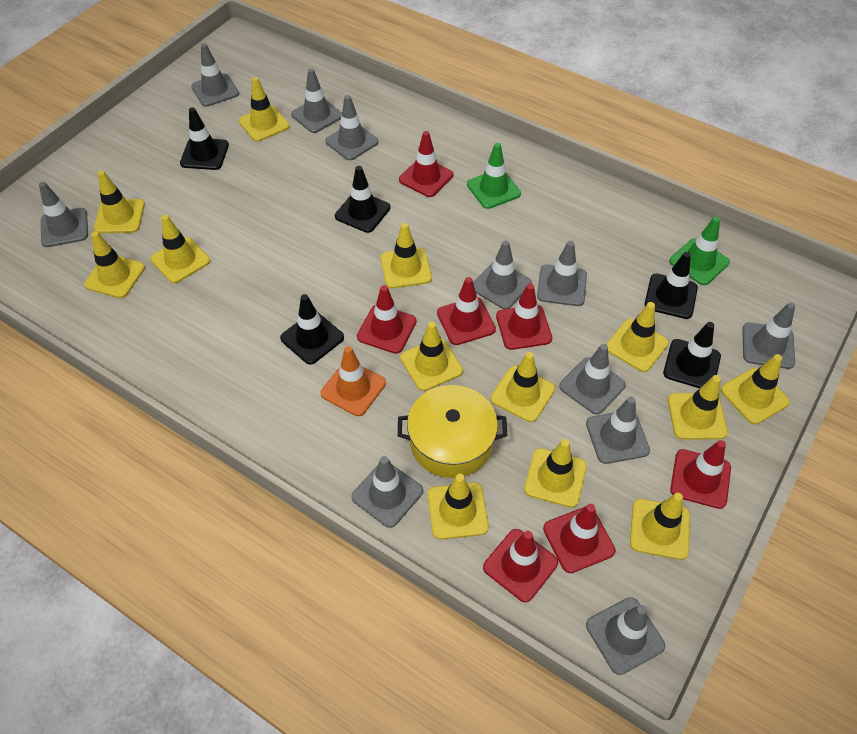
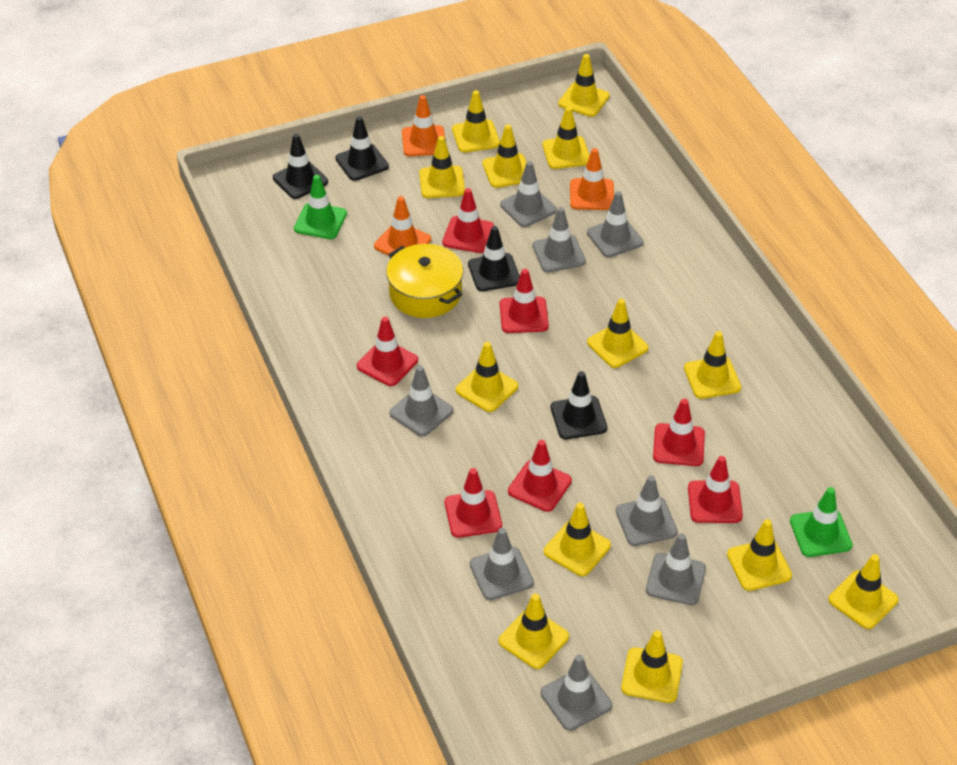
black traffic cone: [180,107,229,170] [280,294,344,365] [335,166,391,233] [645,252,698,319] [663,322,721,388] = 5 -> [273,134,328,199] [335,116,389,181] [468,226,520,291] [551,371,607,439] = 4
grey traffic cone: [39,182,88,247] [191,43,239,107] [291,68,342,133] [325,95,379,160] [351,456,423,528] [473,240,531,309] [537,241,587,306] [559,344,626,415] [586,397,650,464] [586,597,665,675] [742,302,795,369] = 11 -> [390,365,453,436] [470,528,534,600] [500,161,557,227] [532,207,586,272] [541,655,612,731] [587,191,643,257] [616,475,678,546] [646,533,706,605] = 8
orange traffic cone: [321,346,386,416] = 1 -> [374,196,431,256] [402,95,445,156] [570,148,614,210] = 3

